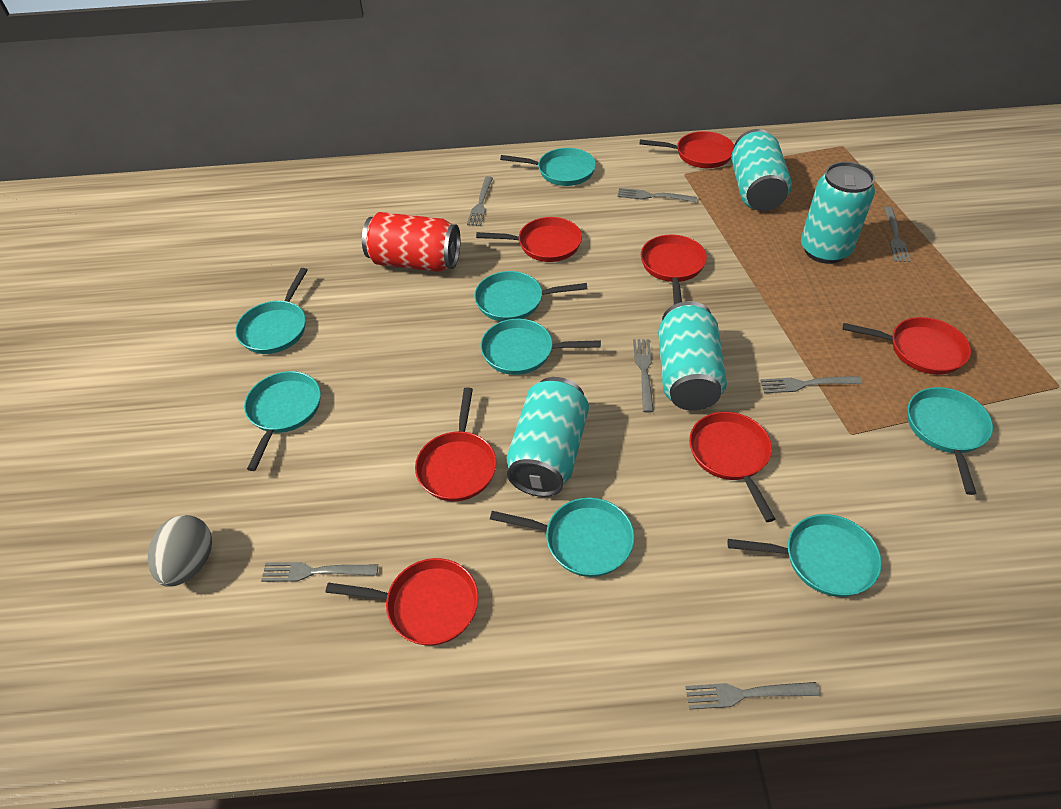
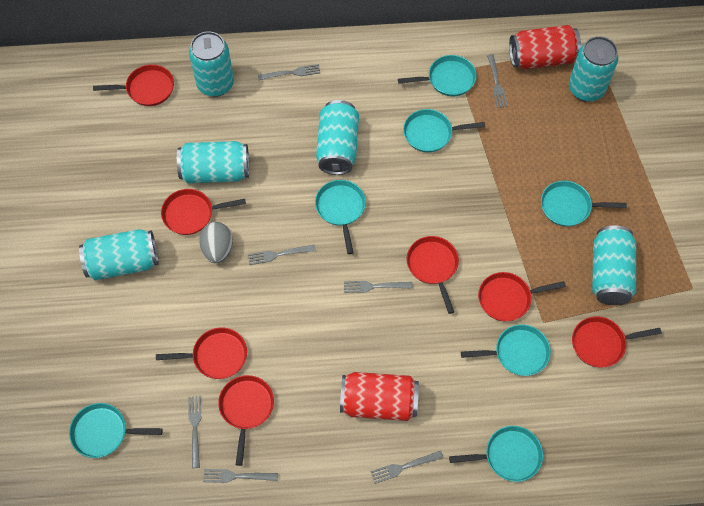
red can: [362,212,460,272] = 1 -> [340,372,419,421] [509,25,581,69] = 2
turquoise can: [506,377,589,497] [658,301,727,411] [731,129,792,211] [801,162,875,264] = 4 -> [79,229,159,280] [177,141,249,183] [189,31,234,97] [316,100,359,175] [569,36,618,102] [592,226,636,305] = 6
turquoise pan: [235,268,308,354] [244,371,321,471] [474,271,587,321] [480,319,601,375] [490,497,634,577] [500,148,596,186] [728,514,882,597] [908,387,993,495] = 8 -> [69,403,163,458] [315,180,366,254] [398,55,477,96] [403,109,485,152] [449,426,543,482] [461,324,551,376] [541,181,627,227] = 7

